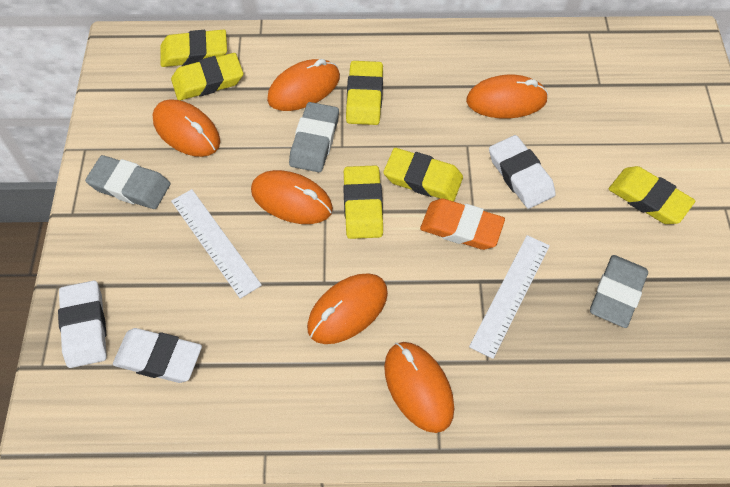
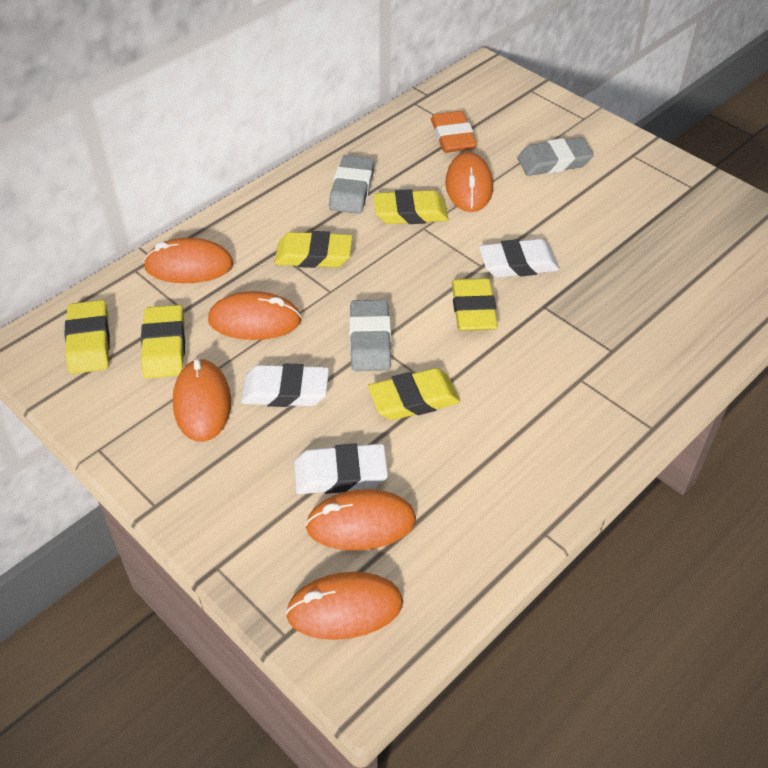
white ruler: [171,189,262,299] [469,235,550,359] = 2 -> none = 0

